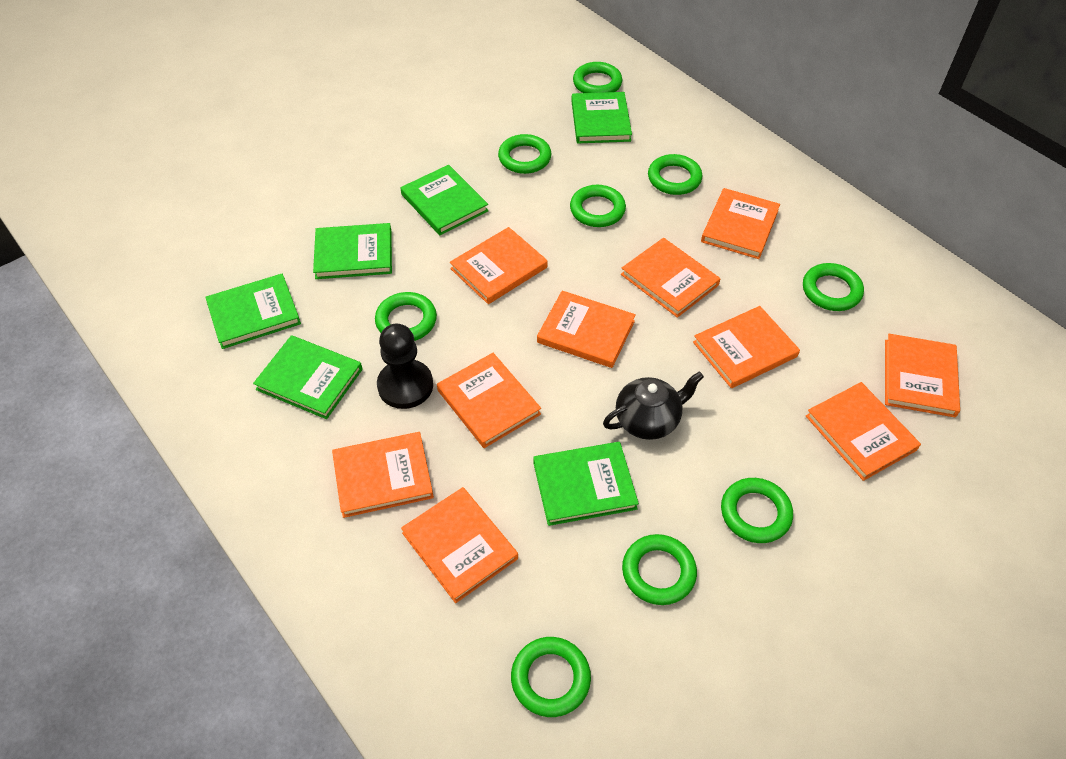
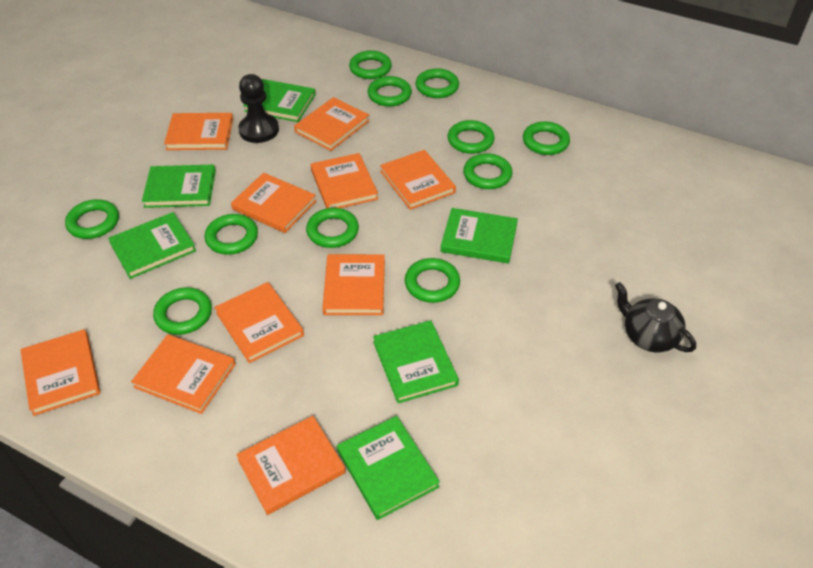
green ring: [375,292,437,341] [498,134,551,174] [511,637,591,717] [570,185,626,227] [573,62,622,93] [622,534,697,605] [648,154,702,195] [721,478,793,543] [803,263,864,311] = 9 -> [65,199,119,239] [153,287,212,335] [205,214,258,255] [306,208,359,248] [349,50,392,79] [368,76,412,107] [405,258,460,303] [416,68,459,98] [448,120,495,154] [463,153,512,189] [523,121,570,155] = 11

